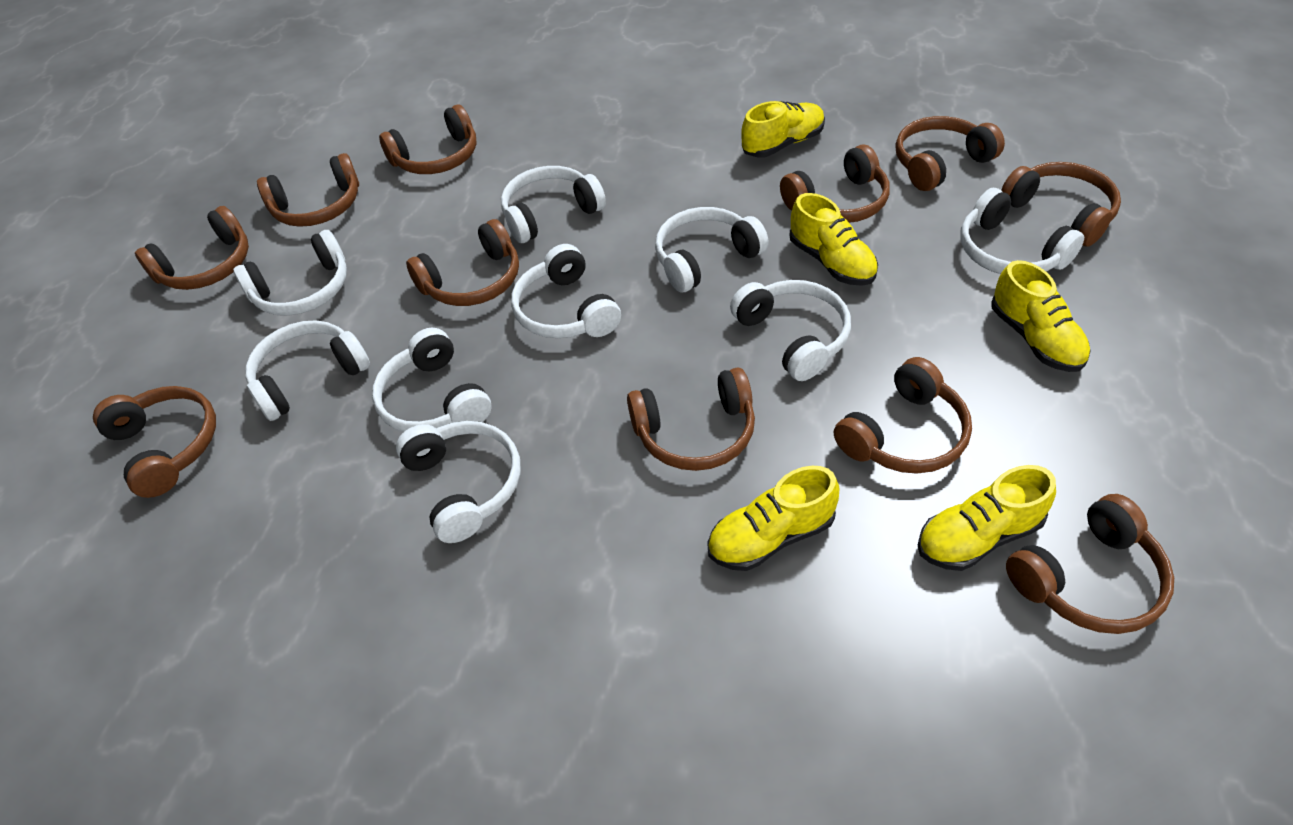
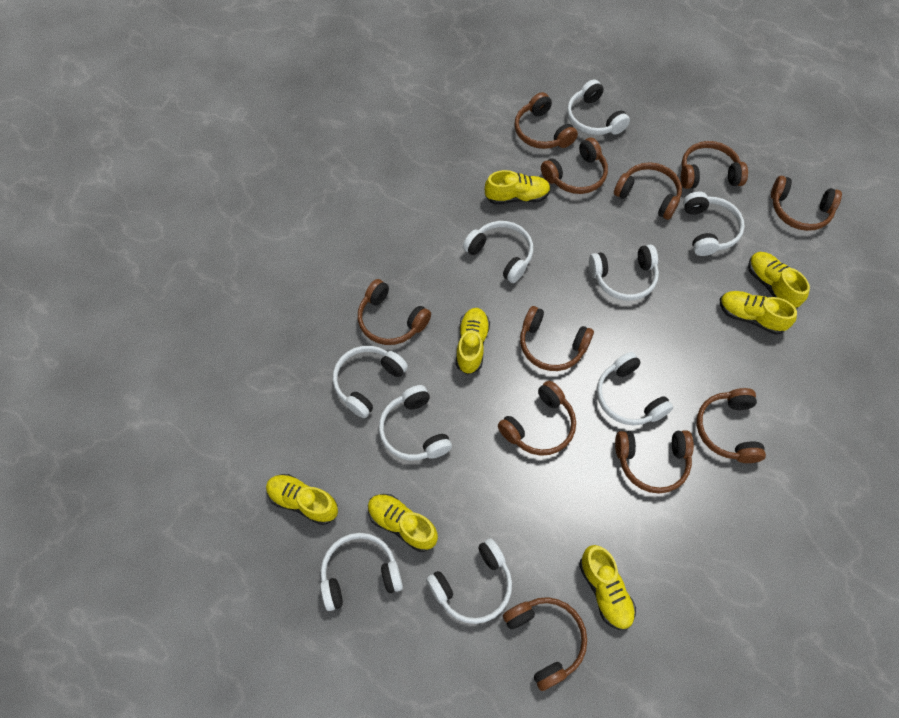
yellow shoe: [708,466,840,571] [741,101,825,158] [790,193,878,286] [918,465,1056,571] [991,260,1091,372] = 5 -> [266,474,338,525] [368,494,438,552] [456,308,490,374] [485,170,551,205] [579,545,636,630] [720,291,797,335] [748,252,810,308] = 7

